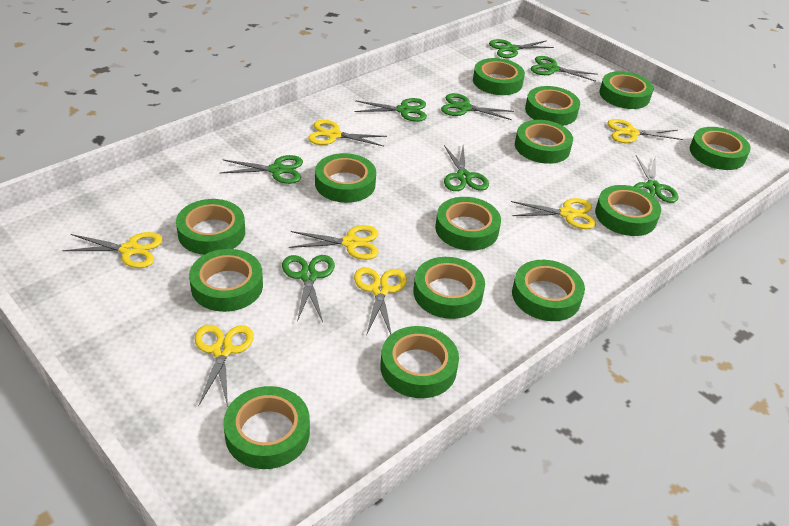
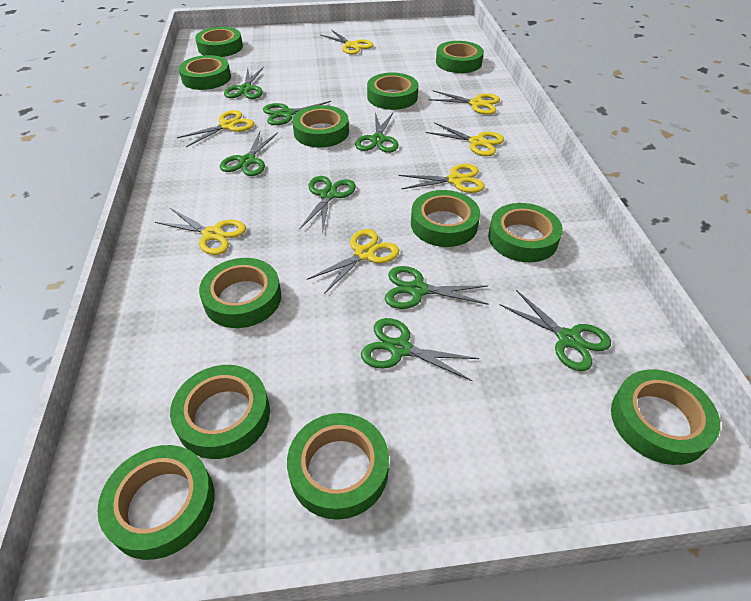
green tape: [176,199,245,255] [189,249,263,312] [223,386,310,469] [315,153,376,203] [380,326,459,398] [413,257,485,319] [435,197,501,251] [473,58,525,95] [512,260,585,321] [515,120,573,164] [525,86,580,126] [595,185,661,236] [599,71,653,109] [690,127,751,170] = 14 -> [97,445,215,560] [170,365,270,459] [179,55,231,90] [195,27,243,57] [199,258,281,328] [287,413,389,520] [292,105,349,148] [367,73,418,110] [411,190,480,247] [436,41,484,73] [488,203,563,262] [611,370,720,465] = 12

